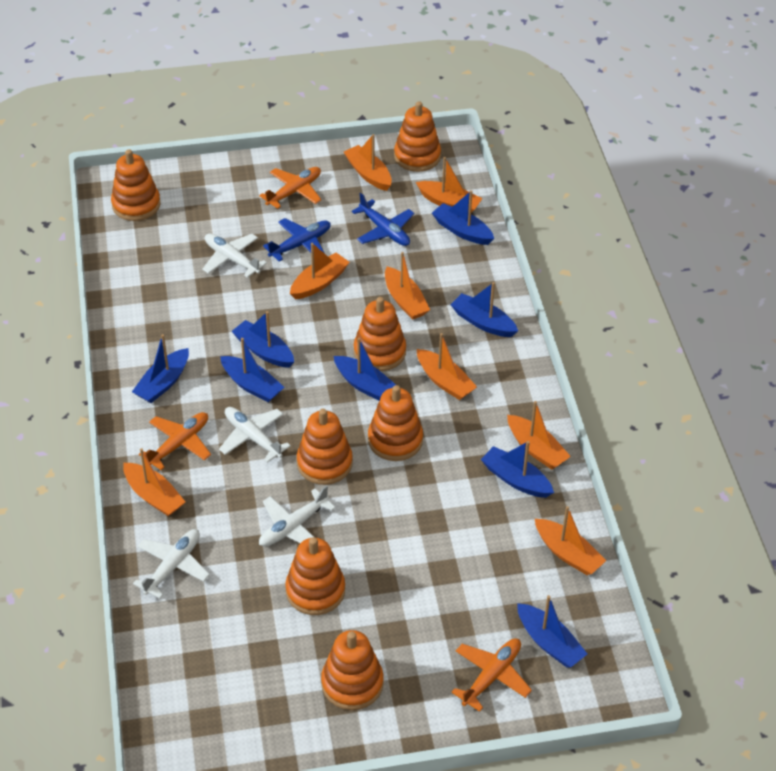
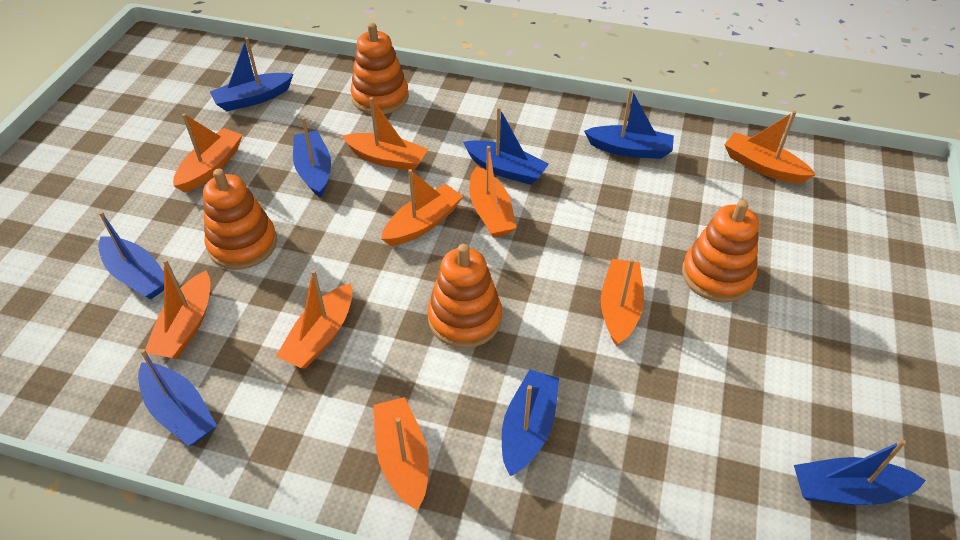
blue plane: [263,218,331,262] [352,193,414,246] = 2 -> none = 0
orange boat: [123,448,185,516] [290,243,350,299] [344,134,392,191] [385,252,430,320] [416,157,483,213] [417,333,477,400] [507,401,571,470] [535,506,606,575] = 8 -> [145,259,210,359] [173,113,243,193] [276,270,353,369] [342,97,428,171] [374,397,429,510] [381,169,463,246] [469,146,516,238] [601,259,644,347] [724,111,816,183] = 9
orange plane: [139,412,211,470] [259,167,321,209] [451,638,532,712] = 3 -> none = 0
orange stacking toy: [111,149,161,221] [285,537,345,615] [297,409,353,485] [321,630,384,710] [354,297,406,371] [368,385,423,461] [394,101,441,172] = 7 -> [203,169,277,270] [351,23,409,114] [428,244,502,348] [682,200,759,302] = 4
white plane: [133,529,210,599] [202,234,267,278] [219,407,291,463] [259,485,336,547] = 4 -> none = 0

